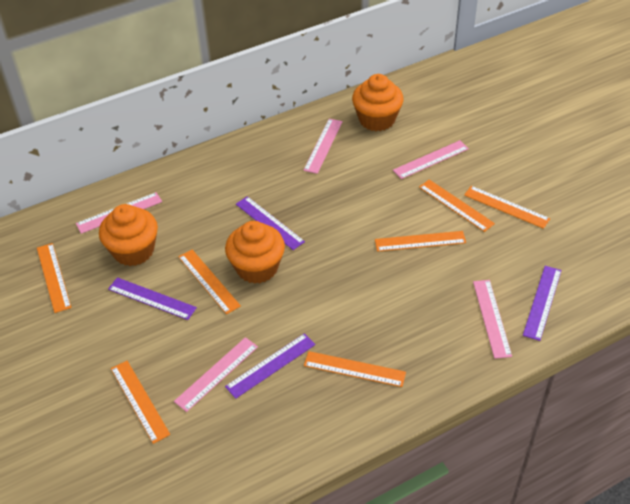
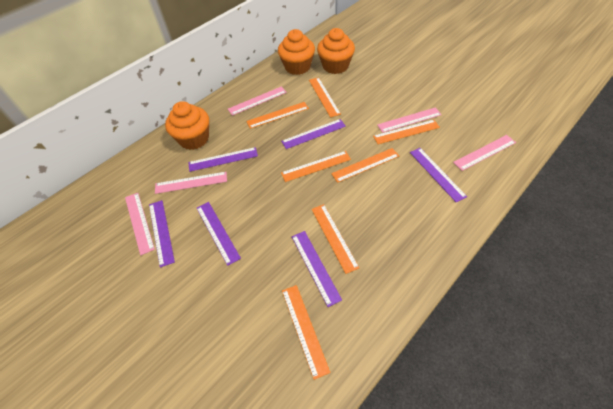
purple ruler: [108,277,197,320] [225,333,316,399] [236,196,305,250] [523,266,562,341] = 4 -> [149,200,175,268] [188,147,258,172] [197,202,241,266] [281,119,346,149] [292,231,342,307] [410,148,467,202] = 6

